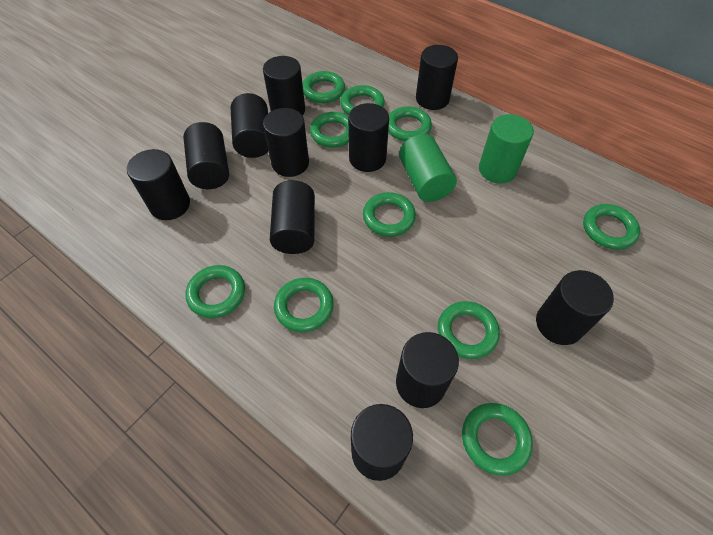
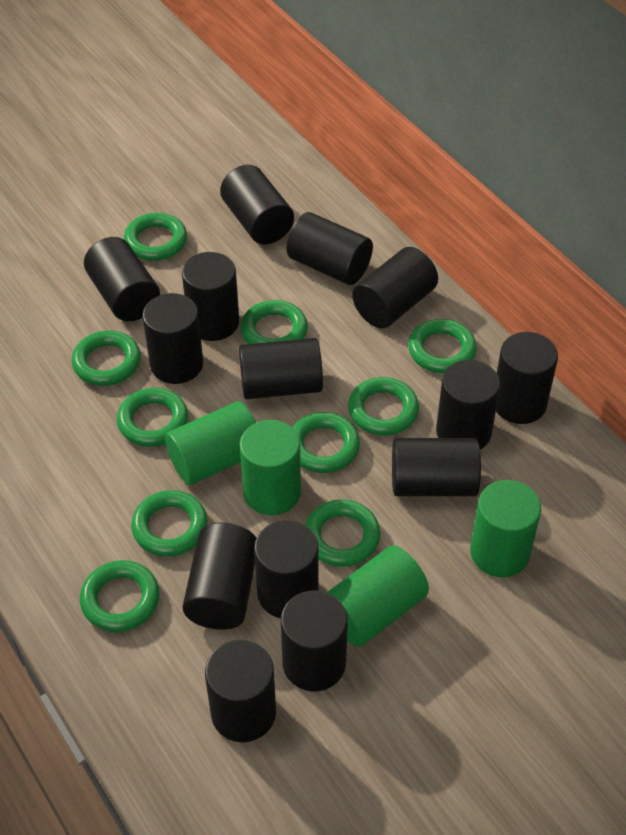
black cylinder: [127,149,190,220] [183,122,229,189] [231,93,268,158] [263,56,305,116] [263,108,309,177] [270,180,315,254] [348,103,389,172] [351,404,413,481] [396,332,459,408] [416,45,458,110] [536,270,614,345] = 11 -> [84,237,160,321] [142,293,203,384] [182,252,239,341] [182,522,256,630] [205,640,276,742] [220,165,294,244] [239,338,323,399] [254,520,318,618] [281,590,348,691] [287,212,373,285] [352,247,438,328] [392,438,481,496] [436,360,500,450] [496,332,558,424] = 14
green cylinder: [399,134,457,202] [479,114,534,184] = 2 -> [165,401,256,485] [240,420,301,515] [326,546,429,647] [470,480,541,577] = 4

